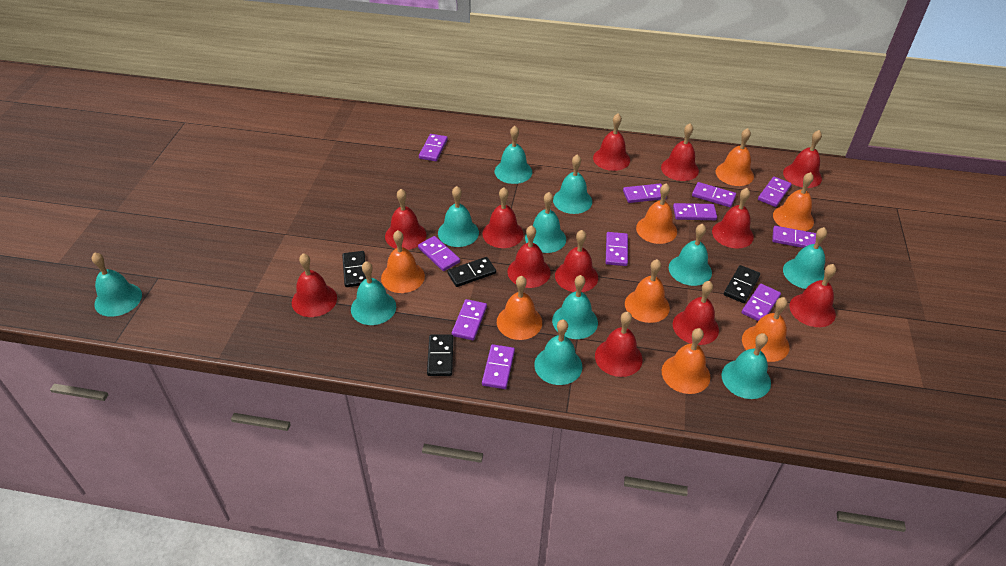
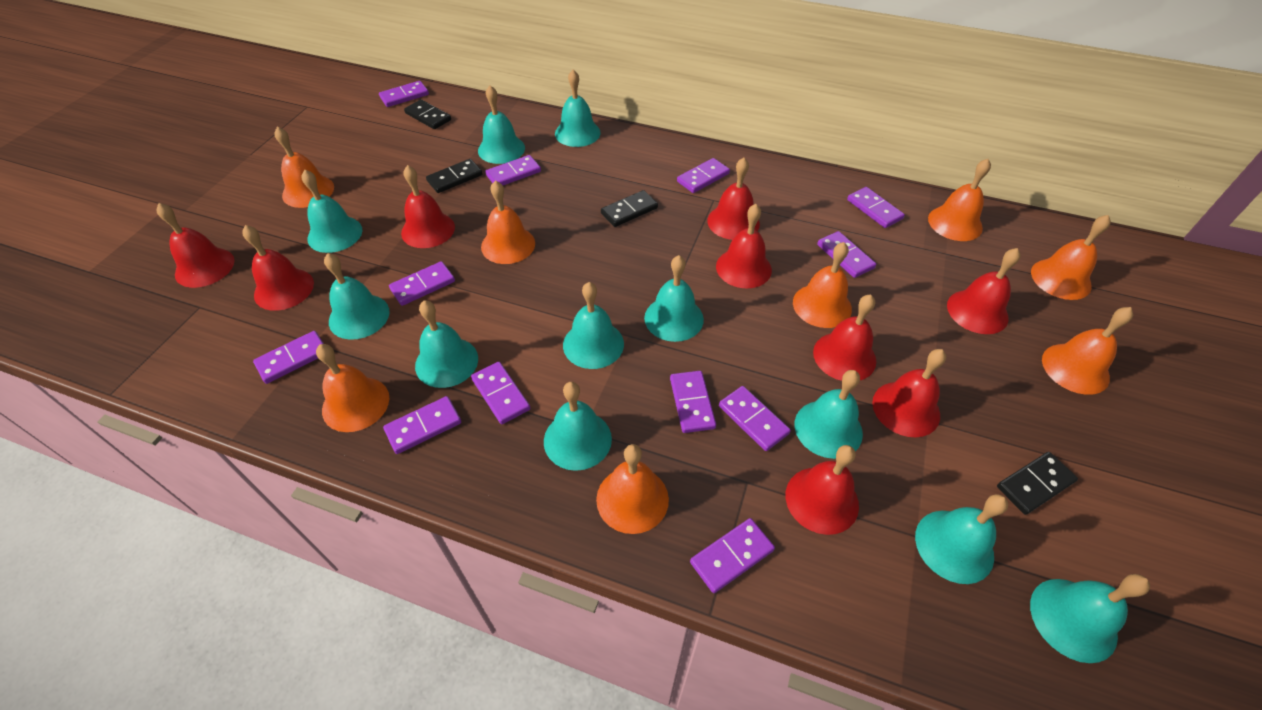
purple domino: [418,236,460,271] [419,134,448,161] [452,299,487,340] [482,344,515,389] [606,232,628,266] [623,184,667,203] [673,203,717,220] [692,182,736,207] [741,284,781,321] [758,177,792,207] [772,226,816,248] = 11 -> [253,331,324,384] [379,81,429,107] [383,396,461,454] [389,261,455,306] [471,362,530,424] [485,155,541,185] [670,371,716,433] [677,158,730,193] [690,518,775,593] [719,386,791,451] [817,231,876,278] [847,187,905,228] = 12
red bell: [292,253,337,317] [385,189,427,250] [482,187,524,248] [507,225,551,288] [555,230,598,292] [593,114,630,171] [595,312,643,377] [661,124,699,181] [673,281,719,345] [712,188,754,248] [783,130,822,188] [789,264,836,327] = 12 -> [156,203,235,288] [242,225,314,311] [401,165,455,248] [707,157,760,240] [716,204,772,288] [786,445,859,535] [813,294,876,381] [872,349,946,437] [947,248,1021,334] = 9

